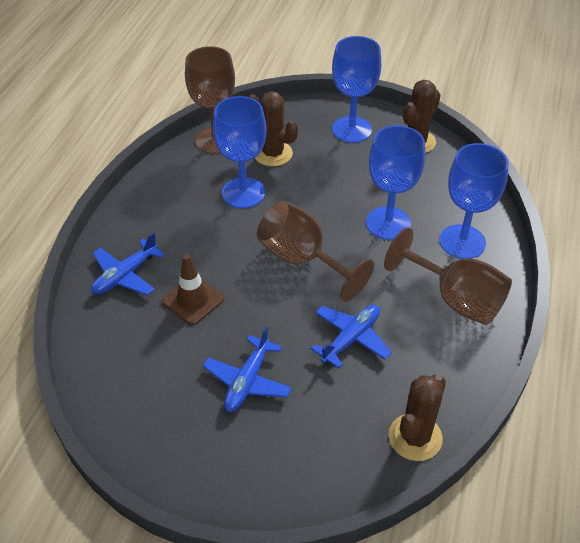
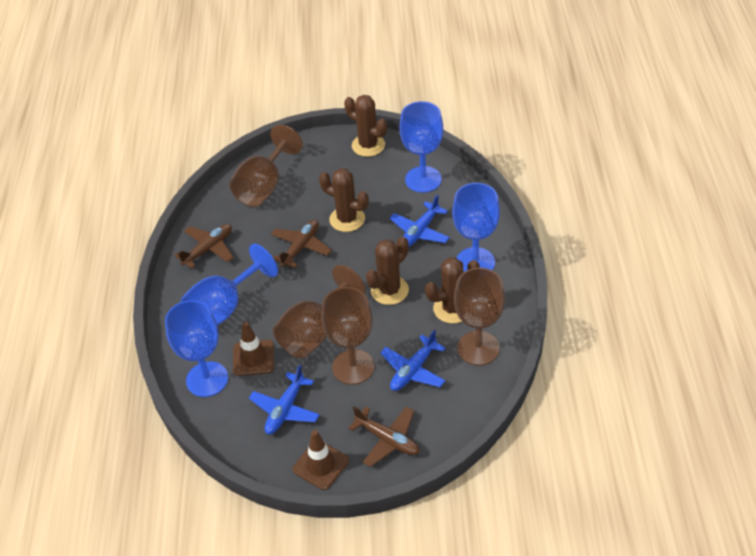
brown cactus: [249,91,298,166] [389,374,446,461] [403,80,441,153] = 3 -> [319,168,369,232] [344,95,387,157] [366,236,409,305] [425,257,480,323] = 4
brown goblet: [185,46,235,154] [257,201,374,302] [384,227,512,325] = 3 -> [229,125,303,207] [273,265,366,358] [321,287,374,385] [454,268,505,365] = 4
brown plane: none = 0 -> [174,224,234,268] [271,220,332,268] [348,406,420,467] = 3
brown traffic cone: [162,254,224,325] = 1 -> [233,322,274,376] [292,430,349,490] = 2

